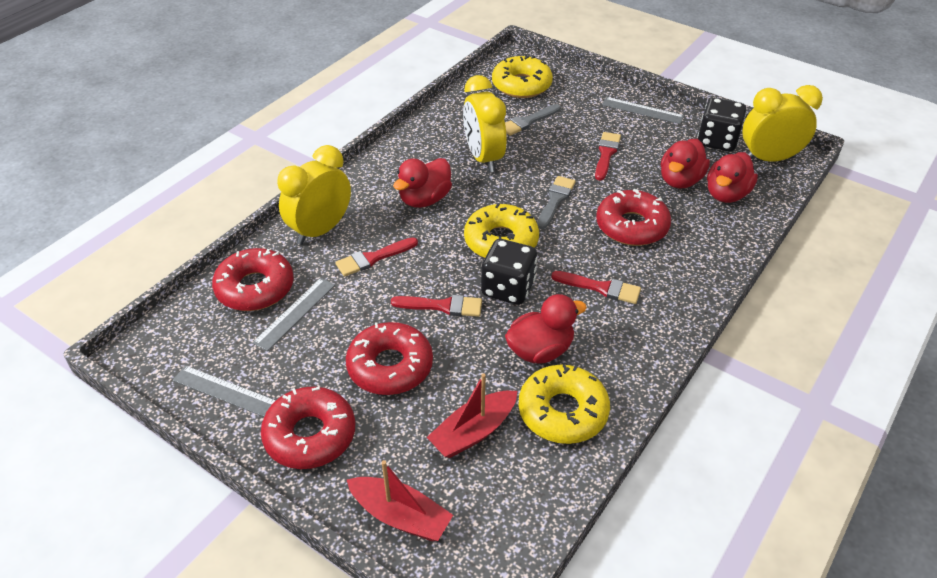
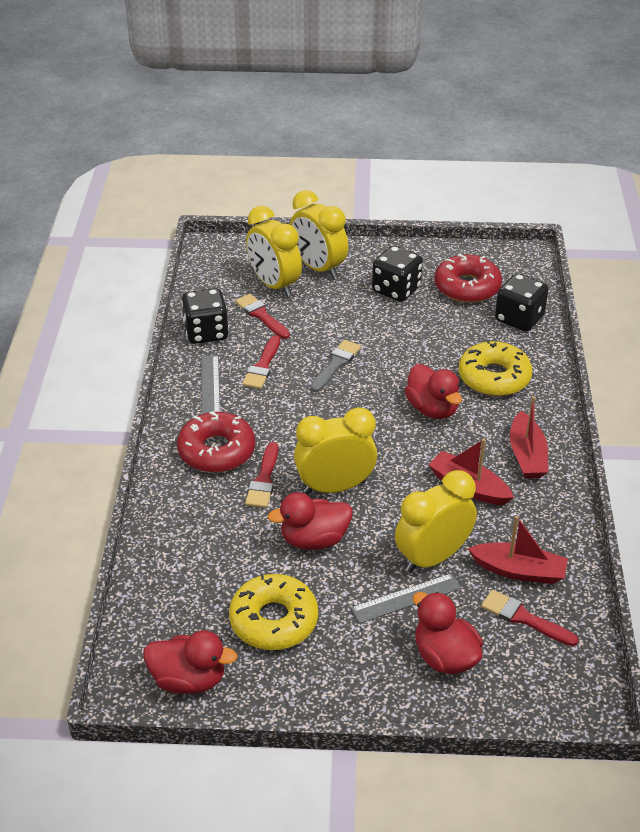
black dice: [481,239,537,305] [697,98,747,151] = 2 -> [181,288,229,344] [372,246,423,302] [495,273,548,331] = 3
grey brush: [505,104,561,136] [537,176,576,229] = 2 -> [311,340,361,392] = 1
grey ruler: [173,365,276,417] [252,278,335,351] [602,97,684,124] = 3 -> [201,355,220,414] [351,573,461,623] = 2
red boat: [347,460,453,541] [427,373,517,458] = 2 -> [428,439,514,505] [468,516,568,584] [510,396,548,478] = 3
red donut: [212,248,294,311] [261,387,355,469] [346,322,433,395] [596,189,671,246] = 4 -> [177,411,255,473] [435,254,502,303] = 2
yellow clock: [277,145,351,245] [463,75,507,172] [742,85,823,162] = 3 -> [246,206,302,297] [290,190,348,279] [294,407,377,494] [395,470,477,573] = 4
yellow donut: [464,203,539,258] [492,55,553,98] [519,364,610,444] = 3 -> [229,574,318,650] [459,339,532,396] = 2

